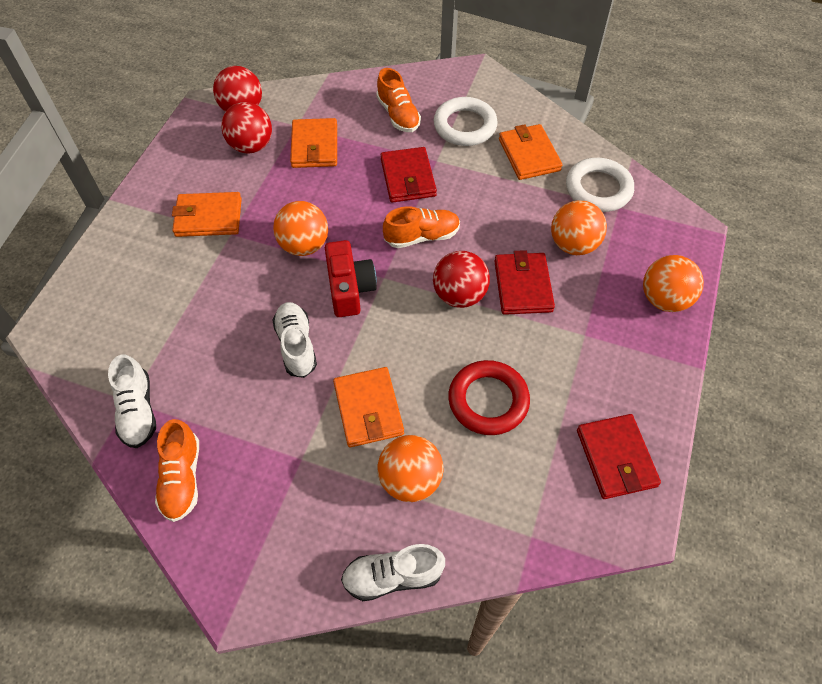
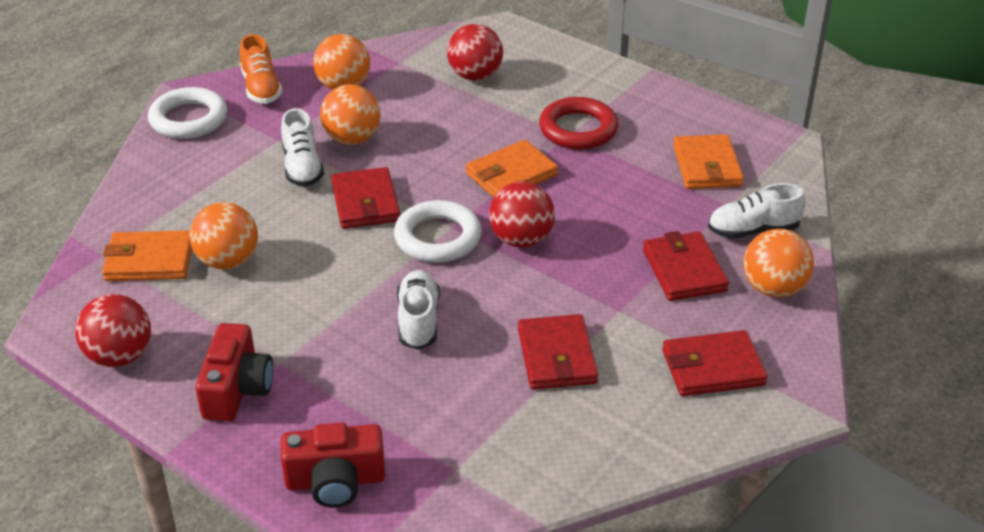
orange shoe: [155,419,199,522] [376,68,421,132] [383,206,460,248] = 3 -> [240,34,283,104] = 1
orange wallet: [172,192,242,237] [290,118,337,168] [333,367,404,447] [499,124,563,180] = 4 -> [102,230,192,281] [466,140,558,197] [673,134,744,189] = 3
red camera: [325,240,377,317] = 1 -> [195,323,273,421] [281,423,385,508] = 2
red wallet: [381,147,437,203] [494,250,555,315] [577,414,661,499] = 3 -> [331,167,400,229] [518,314,598,390] [643,231,729,301] [662,330,768,396] = 4

